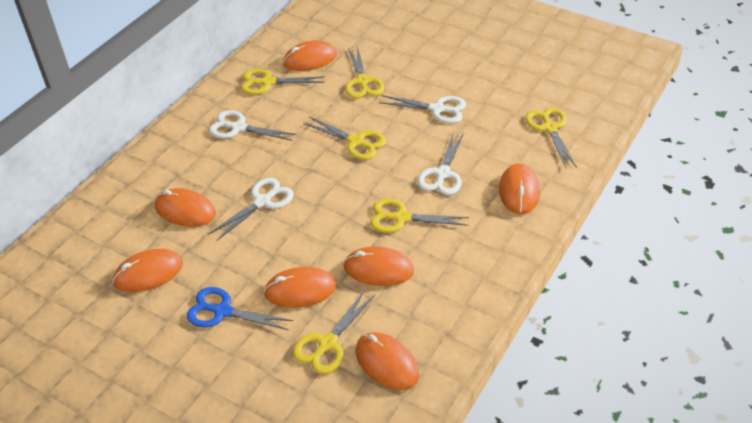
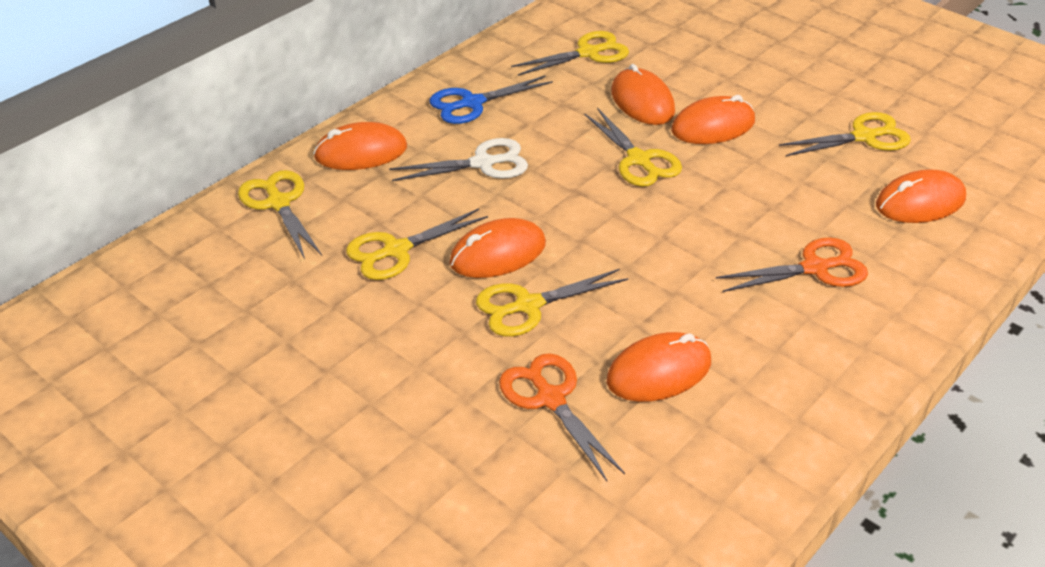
orange mouse: [112,249,183,292] [155,188,216,227] [264,267,336,308] [283,40,337,71] [343,246,414,286] [355,332,419,390] [499,163,540,214] = 7 -> [313,122,407,170] [450,218,546,278] [607,332,711,402] [611,64,675,125] [671,95,755,144] [876,169,966,223] = 6
orange scissors: none = 0 -> [499,353,625,481] [716,237,868,292] = 2
white scissors: [209,110,297,141] [209,178,294,240] [379,95,466,124] [418,131,464,195] = 4 -> [389,138,528,181] = 1

